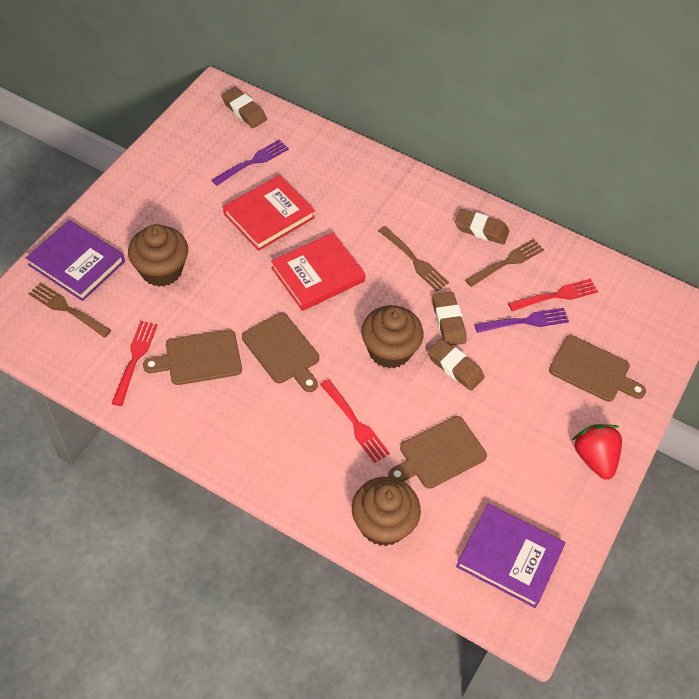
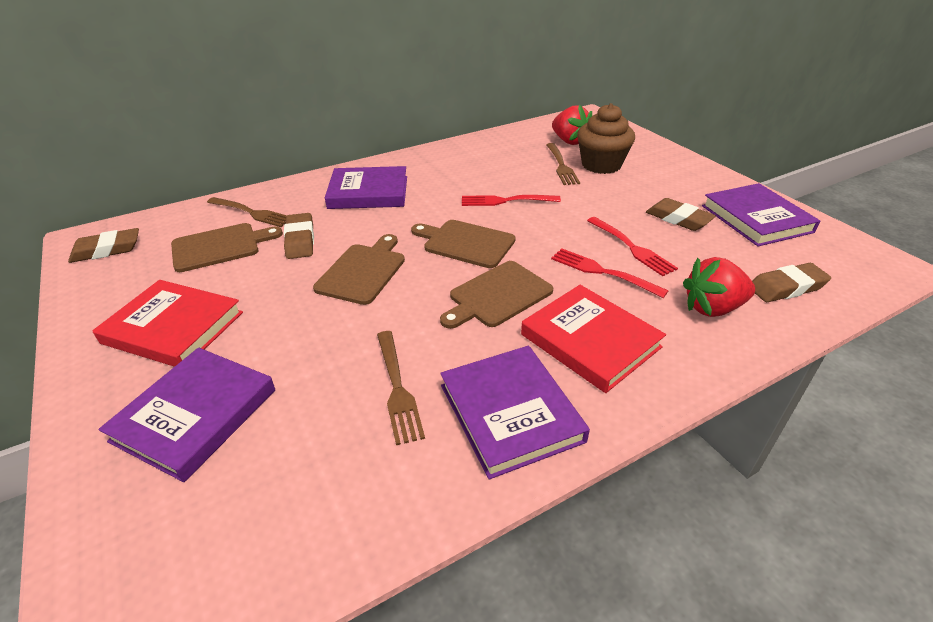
brown cupcake: [128,224,188,287] [352,477,421,546] [361,305,423,368] = 3 -> [577,103,635,174] = 1
purple book: [26,220,125,301] [456,504,566,608] = 2 -> [98,348,275,482] [325,166,407,209] [440,346,590,479] [702,183,820,246] = 4
purple fork: [212,139,289,186] [474,308,569,333] = 2 -> none = 0
red strawberry: [572,424,622,480] = 1 -> [552,105,592,145] [683,257,755,317] = 2

